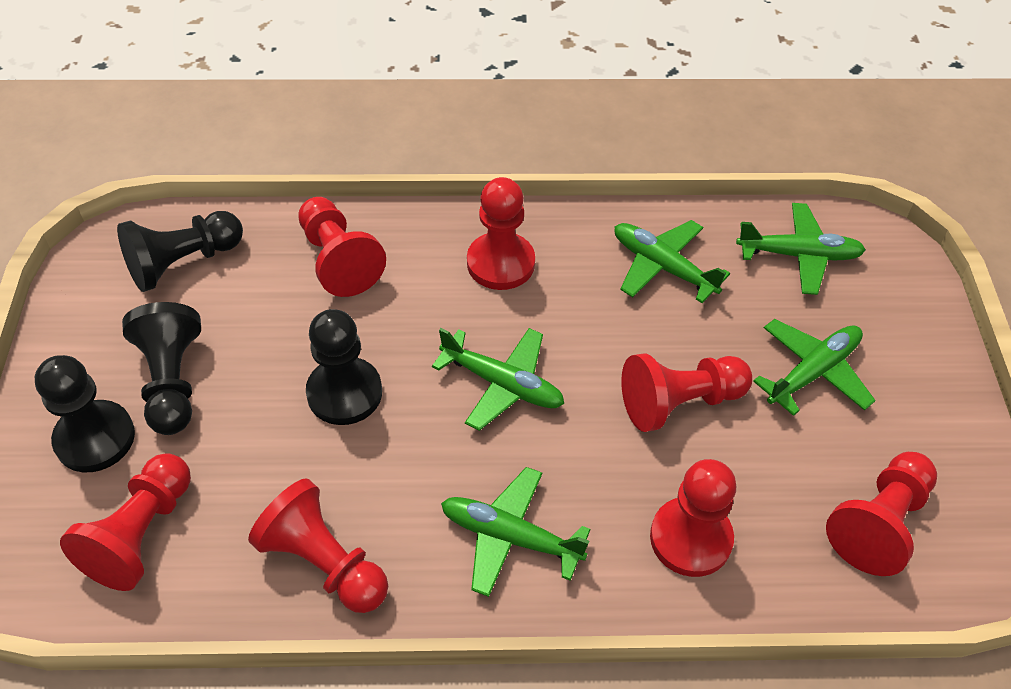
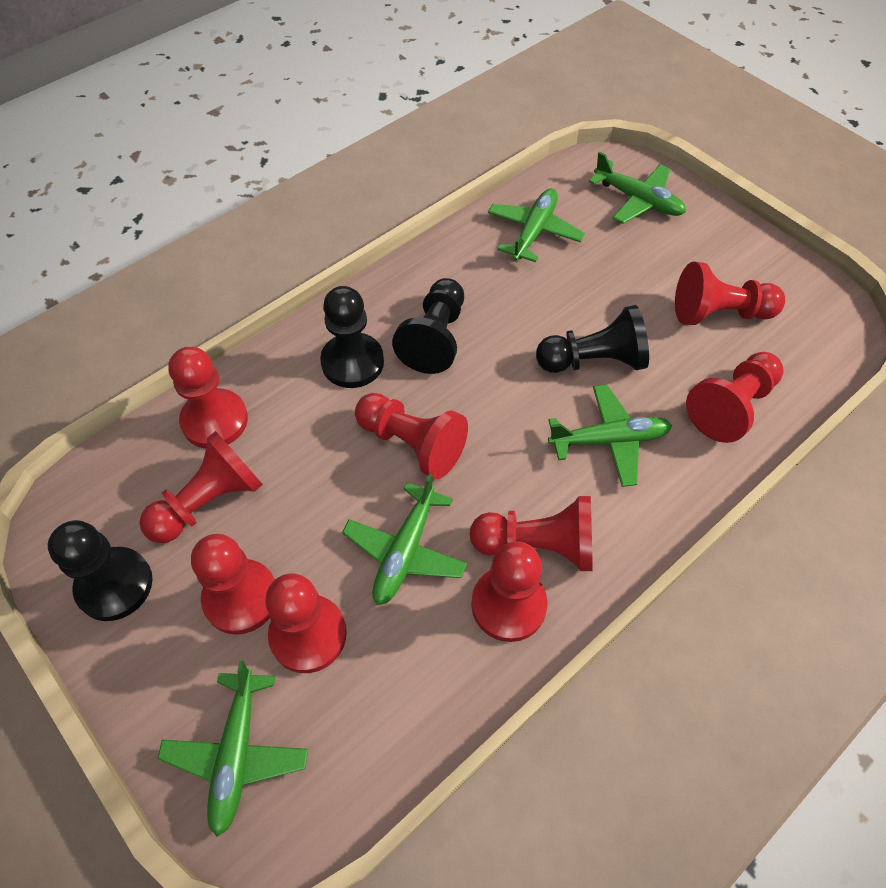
red pawn: [60,453,191,591] [248,478,388,613] [298,197,386,297] [467,177,535,290] [621,354,752,432] [650,459,736,577] [826,452,937,576] = 7 -> [140,431,263,543] [168,347,248,449] [191,534,275,635] [265,574,347,673] [355,393,468,479] [470,496,593,571] [471,541,547,642] [675,262,785,325] [686,352,784,443] = 9

